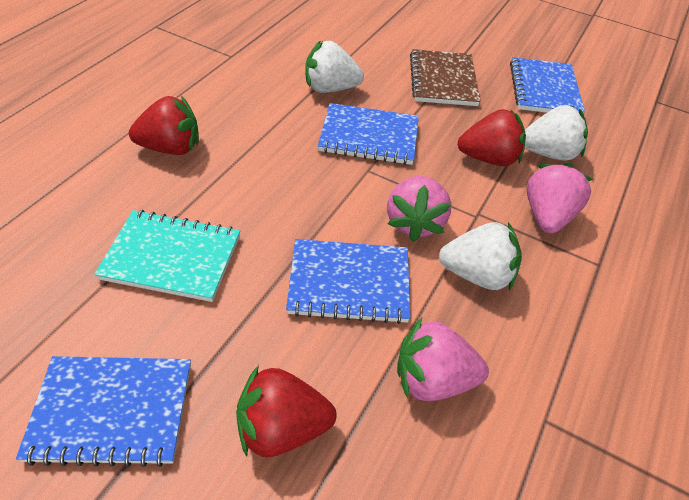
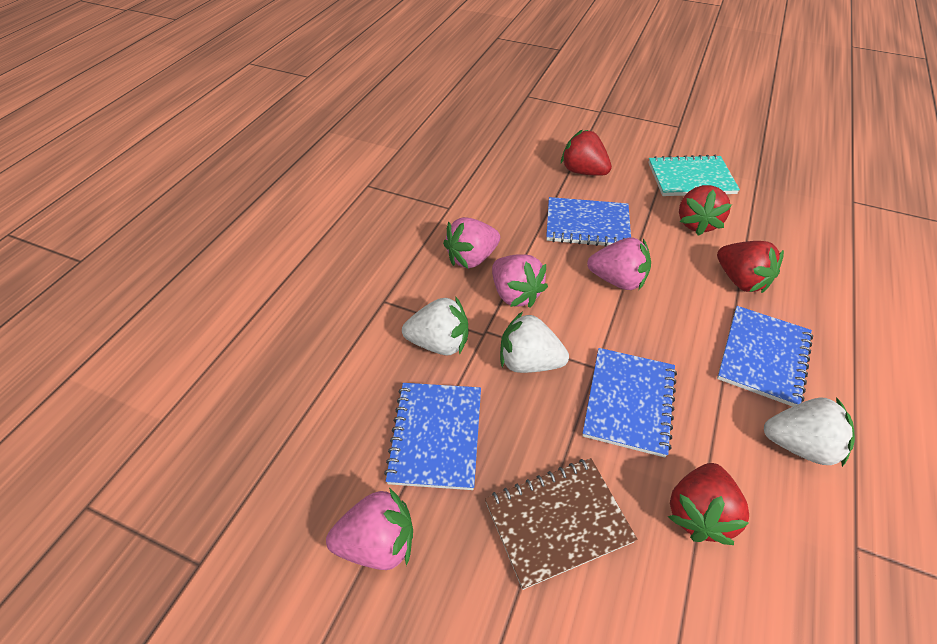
pink strawberry: [387,176,451,242] [397,318,489,401] [527,163,593,233] = 3 -> [326,488,413,570] [443,217,500,268] [492,254,548,308] [587,238,651,290] = 4
red strawberry: [129,96,199,155] [236,365,337,457] [458,109,526,166] = 3 -> [561,130,612,176] [668,463,749,545] [679,185,732,236] [717,241,784,293] = 4

